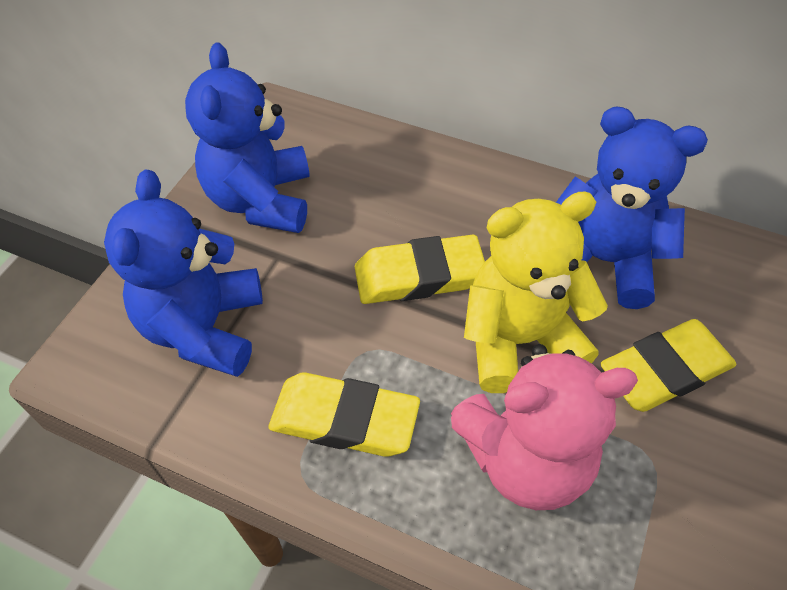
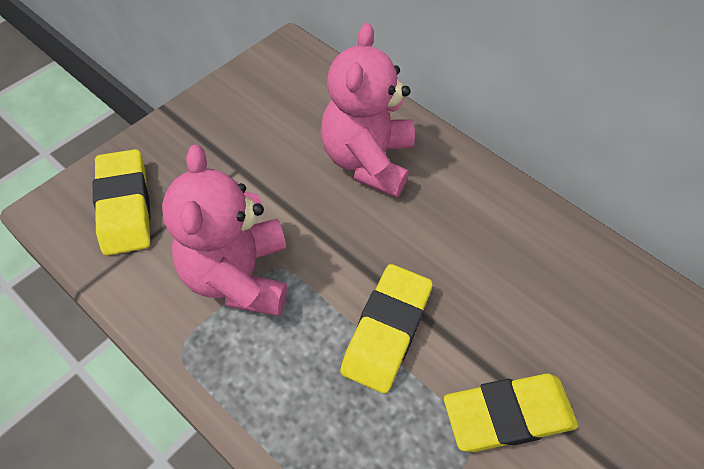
blue teddy bear: [104,170,263,377] [185,43,310,233] [556,106,708,309] = 3 -> none = 0
pink teddy bear: [451,344,638,510] = 1 -> [162,145,287,316] [321,23,415,198] = 2
yellow teddy bear: [464,192,608,393] = 1 -> none = 0

